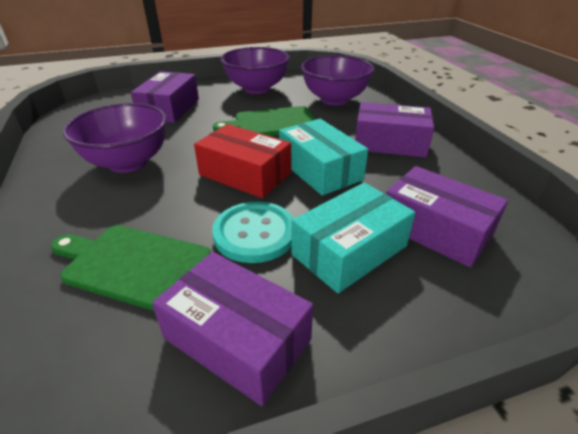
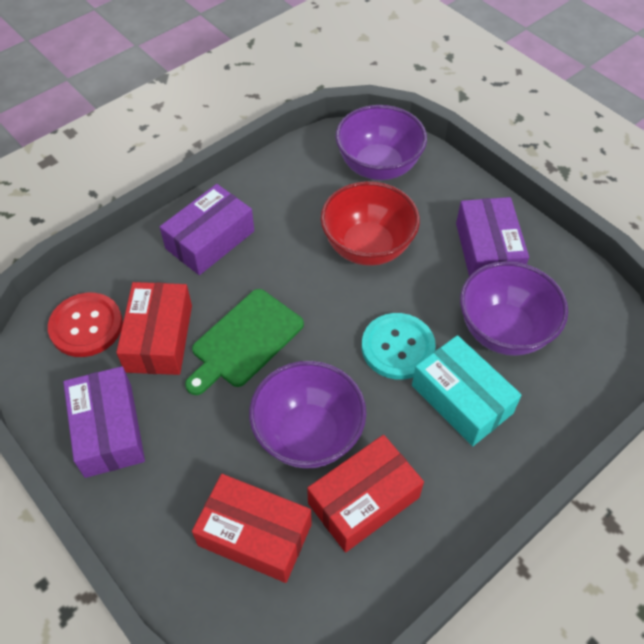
green cutting board: [51,225,211,311] [213,106,315,136] = 2 -> [185,289,304,395] = 1
purple box: [130,71,199,123] [152,252,313,406] [355,102,434,157] [386,166,508,267] = 4 -> [63,366,145,478] [160,184,254,275] [456,197,529,276] = 3
red bowl: none = 0 -> [321,181,420,266] = 1
red box: [194,124,291,198] = 1 -> [116,282,192,375] [192,474,312,583] [307,435,424,552] = 3
red button: none = 0 -> [48,293,123,357] = 1
turquoise box: [279,119,368,196] [291,182,415,293] = 2 -> [412,335,522,446] = 1

